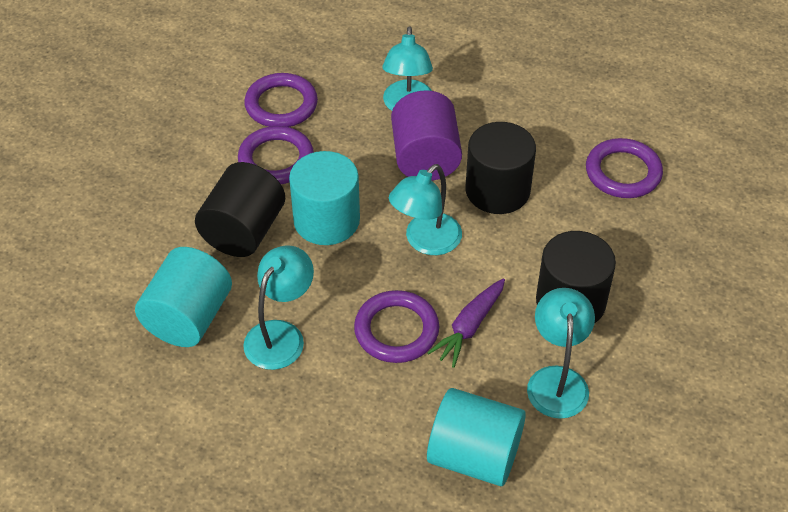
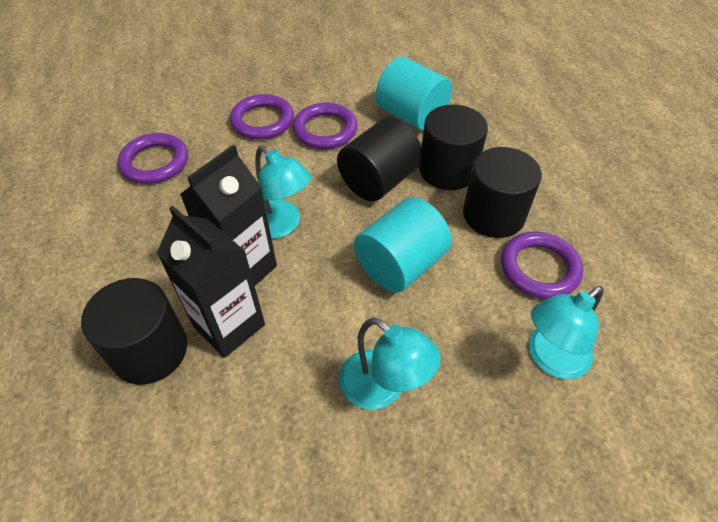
black carton: none = 0 -> [157,206,265,358] [180,145,277,286] = 2
black cylinder: [195,162,285,257] [465,122,536,214] [536,231,616,323] = 3 -> [81,278,187,385] [337,117,422,201] [419,105,488,190] [463,147,542,238] = 4
purple carrot: [427,278,505,368] = 1 -> none = 0
purple cylinder: [391,90,462,181] = 1 -> none = 0
turquoise cylinder: [135,247,232,347] [289,151,360,245] [427,388,526,486] = 3 -> [354,197,452,293] [376,57,452,131] = 2
turquoise lamp: [243,245,314,370] [382,26,433,111] [389,164,462,255] [527,288,595,419] = 4 -> [255,145,312,239] [339,317,441,410] [529,286,604,379] = 3

